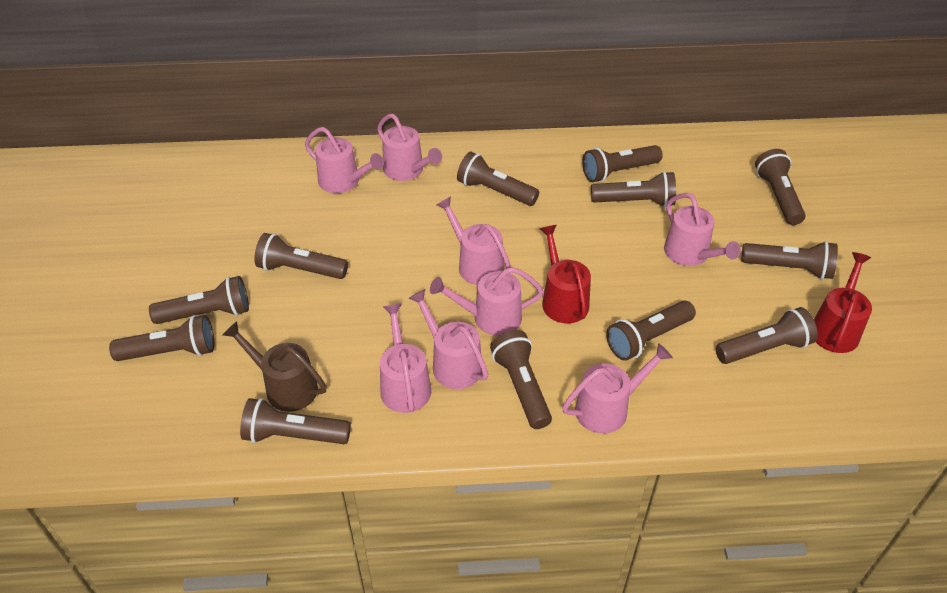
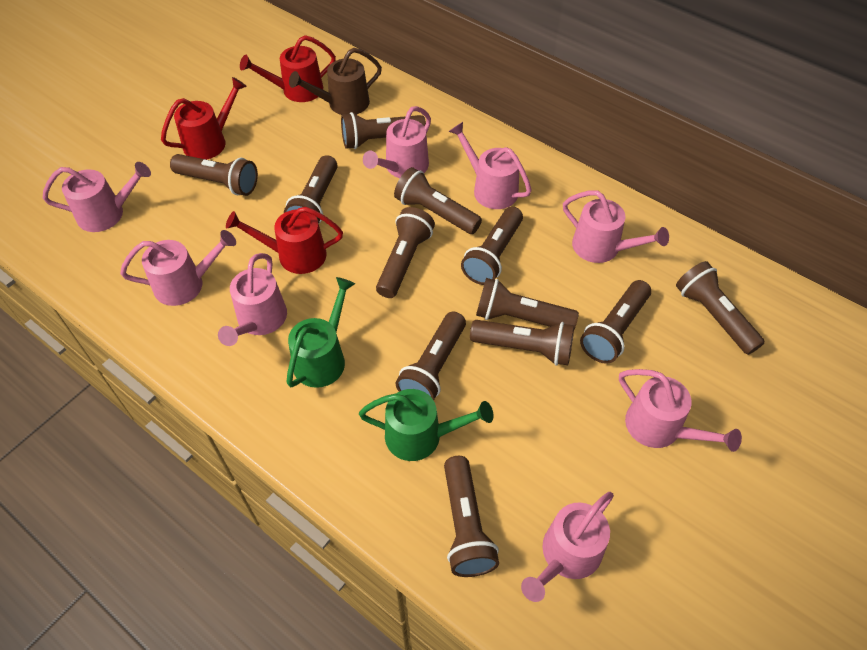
green watering can: none = 0 -> [286,277,355,388] [359,389,494,461] = 2
red watering can: [540,225,591,323] [814,252,872,353] = 2 -> [161,77,247,160] [226,207,343,274] [240,35,336,102] = 3

